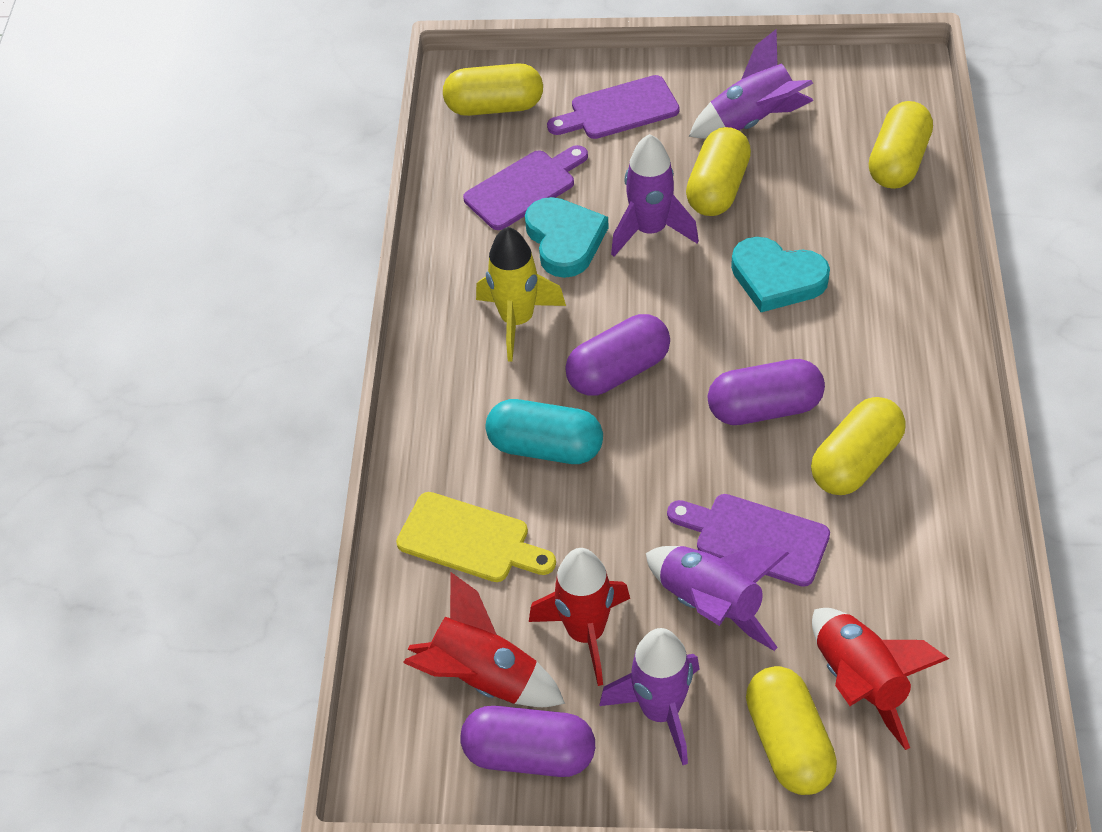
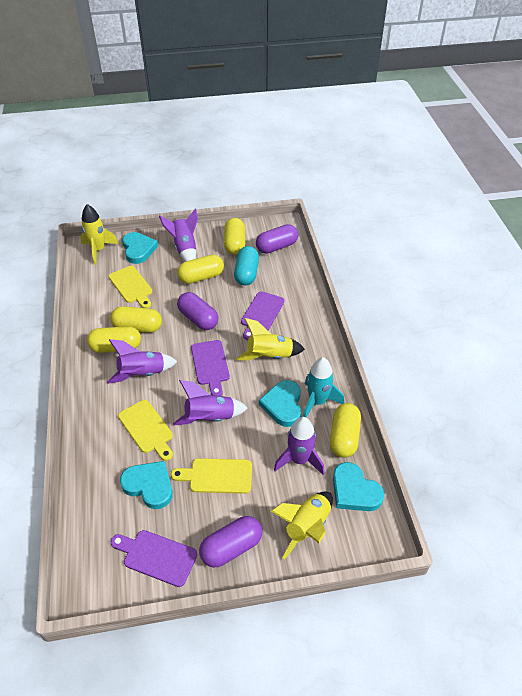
red rocket: [403,572,565,707] [529,548,630,686] [812,608,949,750] = 3 -> none = 0
turquoise heart: [525,197,609,278] [731,237,830,312] = 2 -> [120,461,173,509] [122,232,158,264] [259,380,301,427] [333,462,384,511] = 4
turquoise rocket: none = 0 -> [303,357,344,417] = 1
yellow cutting board: [396,492,556,582] = 1 -> [109,266,152,308] [118,400,173,461] [171,458,252,494] = 3
yellow rocket: [476,227,566,362] = 1 -> [80,204,119,265] [236,318,305,360] [271,491,333,560] = 3

